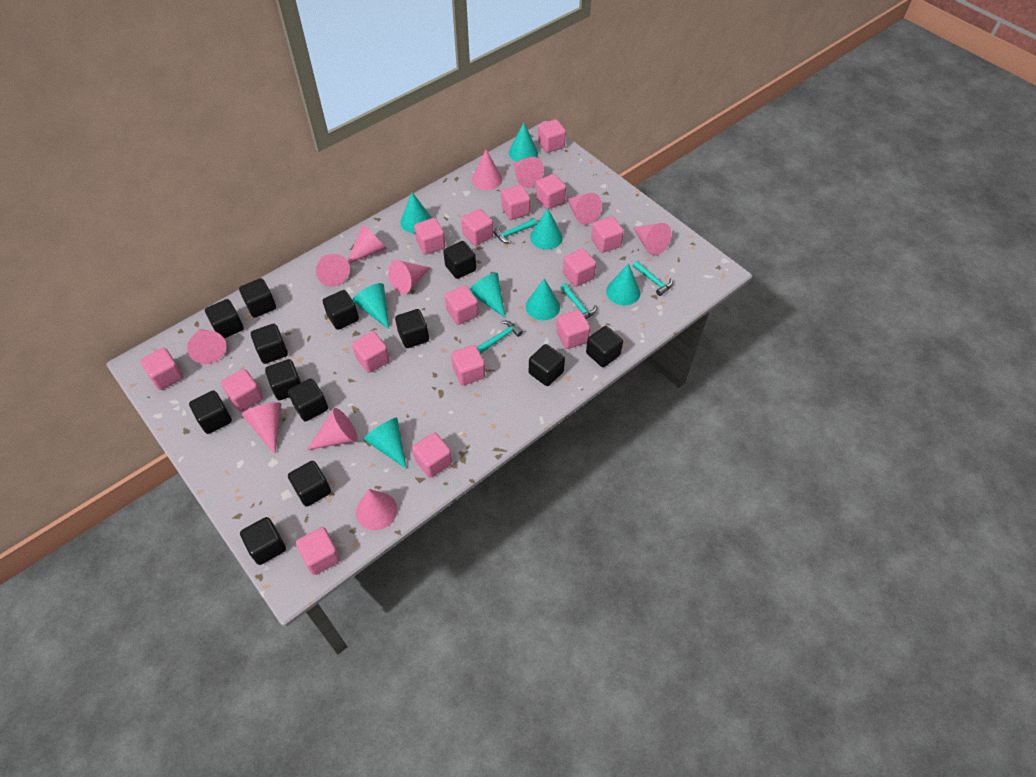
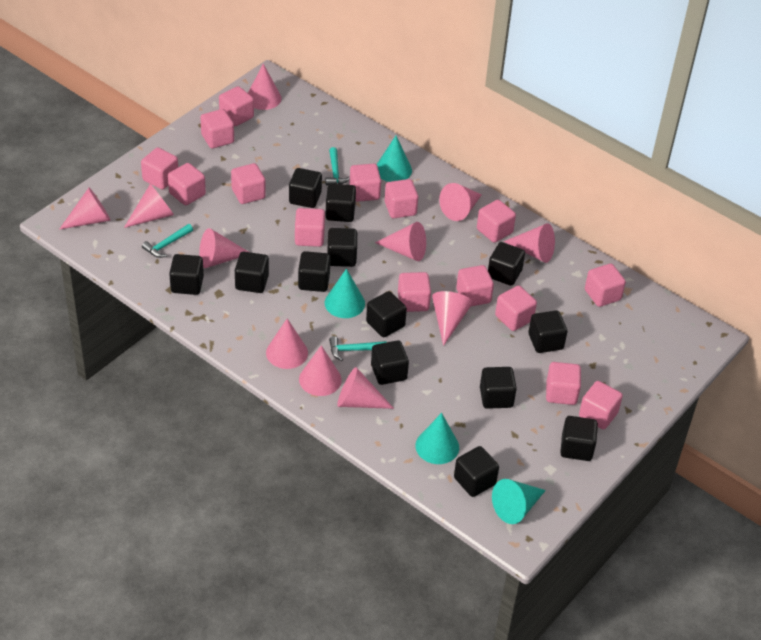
turquoise cone: [352,283,389,329] [363,417,407,469] [400,192,432,233] [470,273,506,318] [509,123,538,162] [526,278,560,320] [530,208,563,250] [606,263,640,305] = 8 -> [325,269,365,318] [377,136,412,182] [415,413,459,464] [492,479,546,524] = 4
turquoise hammer: [477,321,523,354] [493,218,537,243] [560,283,597,319] [633,261,673,296] = 4 -> [142,224,193,258] [325,147,350,186] [329,336,386,361] = 3

